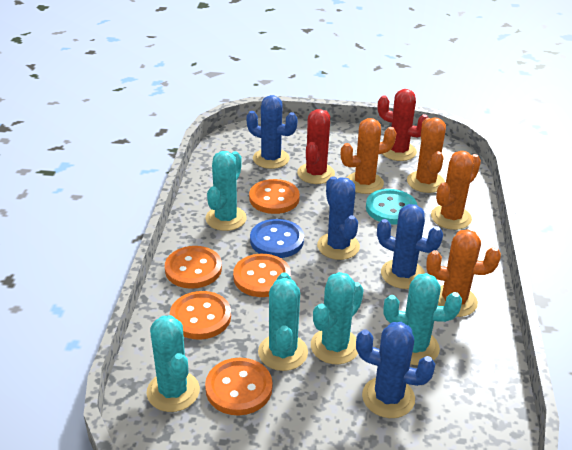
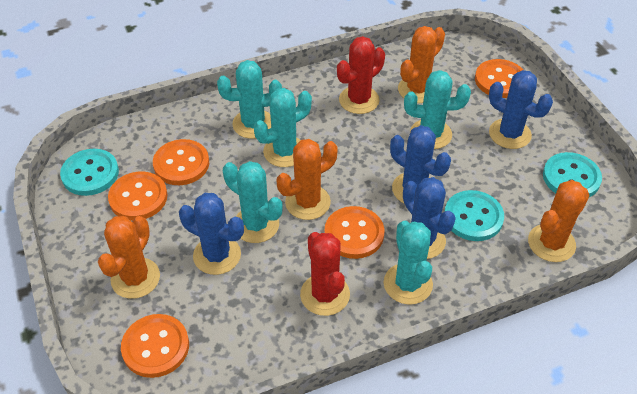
blue button: [250,219,304,258] = 1 -> none = 0
turquoise button: [366,189,417,224] = 1 -> [60,149,119,196] [444,190,504,241] [543,152,602,197] = 3

